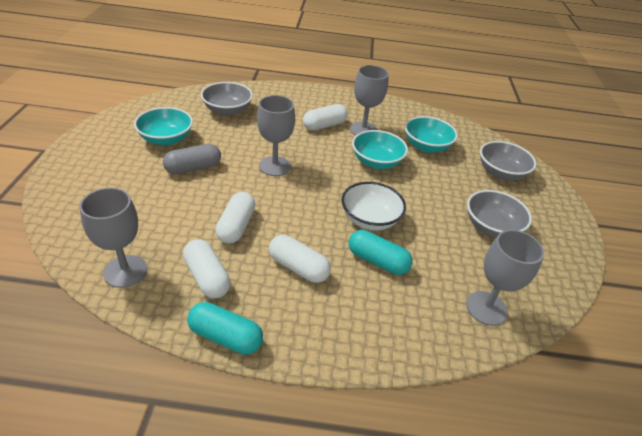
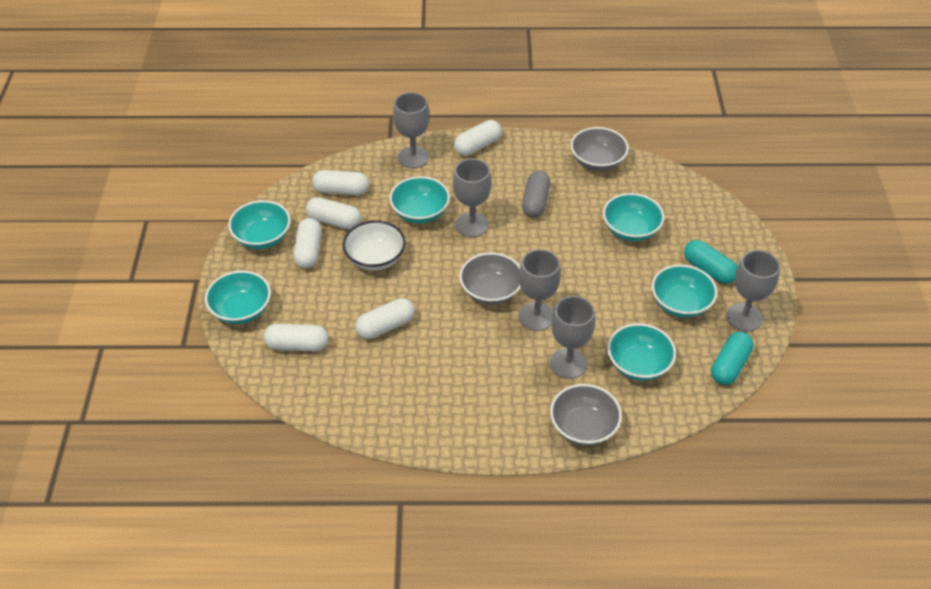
grey goblet: [80,188,147,288] [257,95,295,176] [350,65,389,136] [466,230,544,326] = 4 -> [393,92,430,168] [453,159,491,237] [519,249,561,331] [550,296,595,379] [726,250,780,332] = 5
turquoise bowl: [134,107,193,146] [352,130,408,169] [405,116,458,153] = 3 -> [205,271,271,324] [228,200,291,249] [389,176,450,223] [603,193,665,241] [607,323,676,381] [652,264,717,318] = 6
white capsule: [183,239,231,298] [215,192,256,244] [269,235,331,283] [303,104,348,131] = 4 -> [263,324,328,351] [293,218,321,268] [306,197,361,229] [312,170,369,195] [355,298,415,339] [454,120,502,156] = 6

